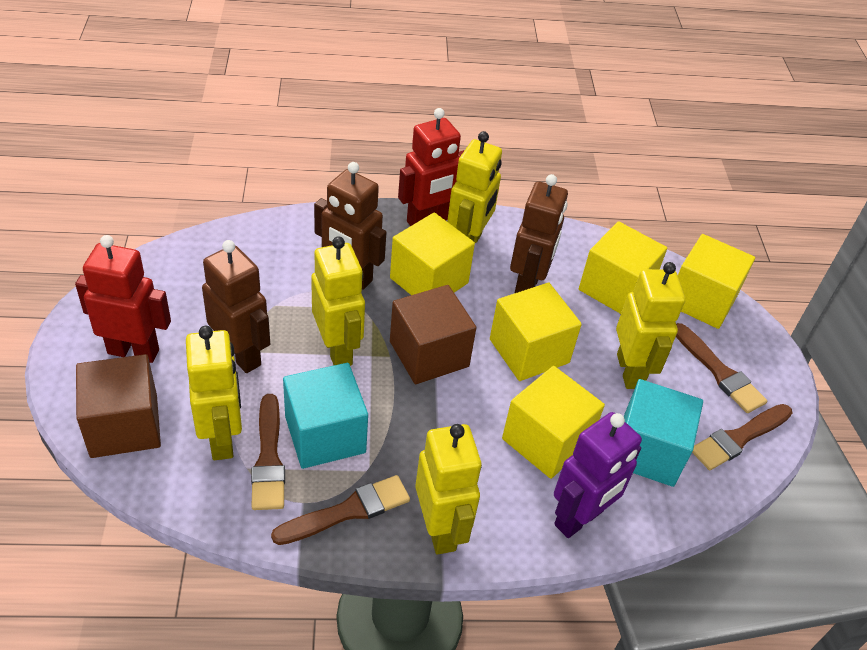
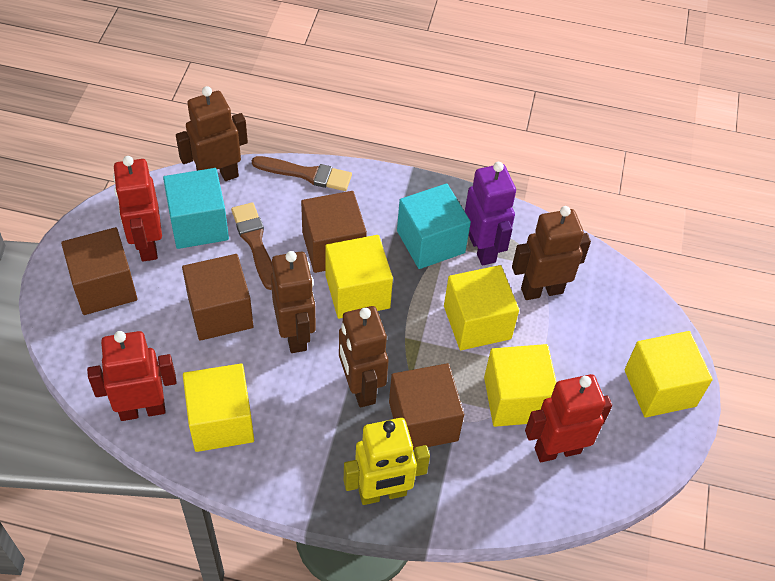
brown brush: [251,394,285,510] [271,475,410,545] [676,323,767,413] [692,404,792,470] = 4 -> [231,202,273,290] [252,156,352,191] = 2
brown cube: [76,354,161,458] [390,285,476,384] = 2 -> [61,227,138,315] [182,254,253,341] [301,191,367,273] [389,363,464,450] = 4
brown robot: [202,240,270,373] [314,162,387,290] [510,174,568,293] = 3 -> [176,86,248,181] [271,251,316,353] [339,306,389,407] [512,206,591,300] = 4
red robot: [75,235,171,363] [398,108,465,226] = 2 -> [87,331,177,421] [113,156,162,261] [525,374,612,462] = 3
yellow robot: [186,326,242,460] [311,236,365,366] [415,424,482,555] [447,131,502,243] [616,262,685,389] = 5 -> [344,418,430,505] = 1

